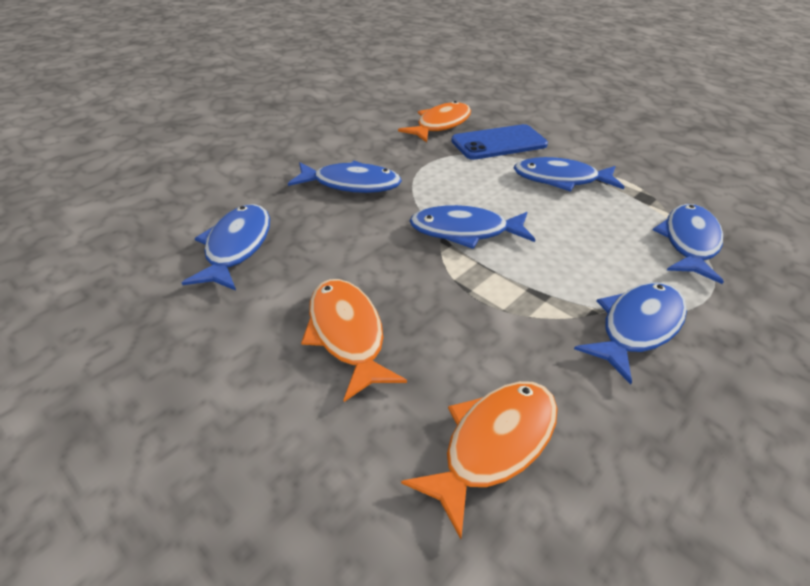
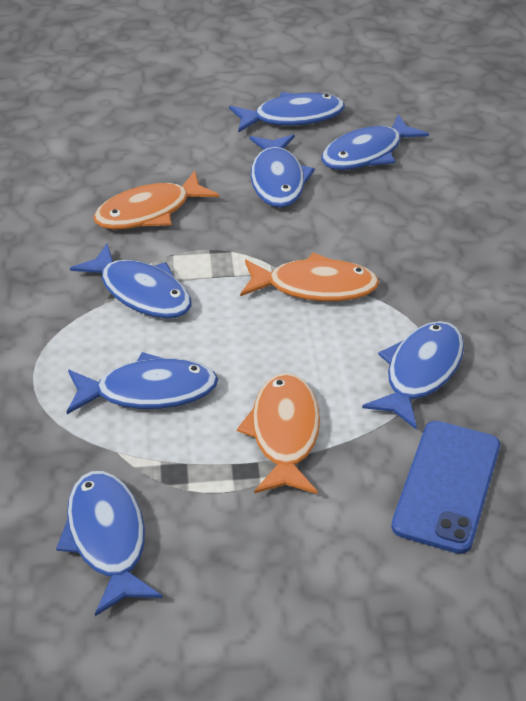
blue fish: [182,204,270,291] [288,160,402,193] [410,205,535,249] [514,157,624,192] [574,282,687,385] [653,204,724,284] = 6 -> [56,471,163,616] [67,352,218,414] [70,243,191,318] [229,92,345,133] [249,134,315,208] [321,114,429,170] [362,321,464,430] = 7

